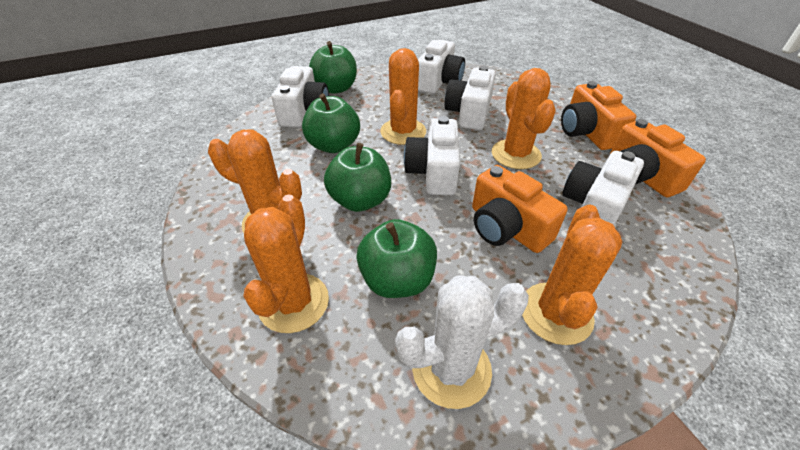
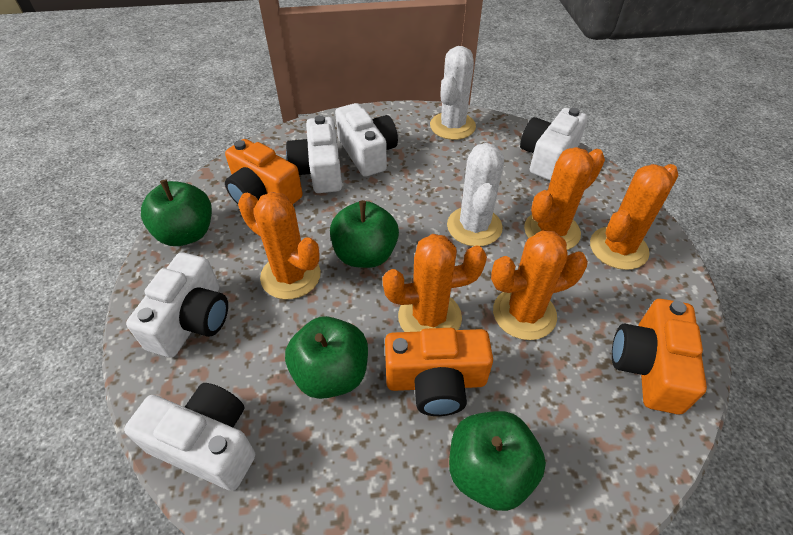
white cactus: [395,275,529,409] = 1 -> [430,46,476,140] [447,143,504,246] = 2

